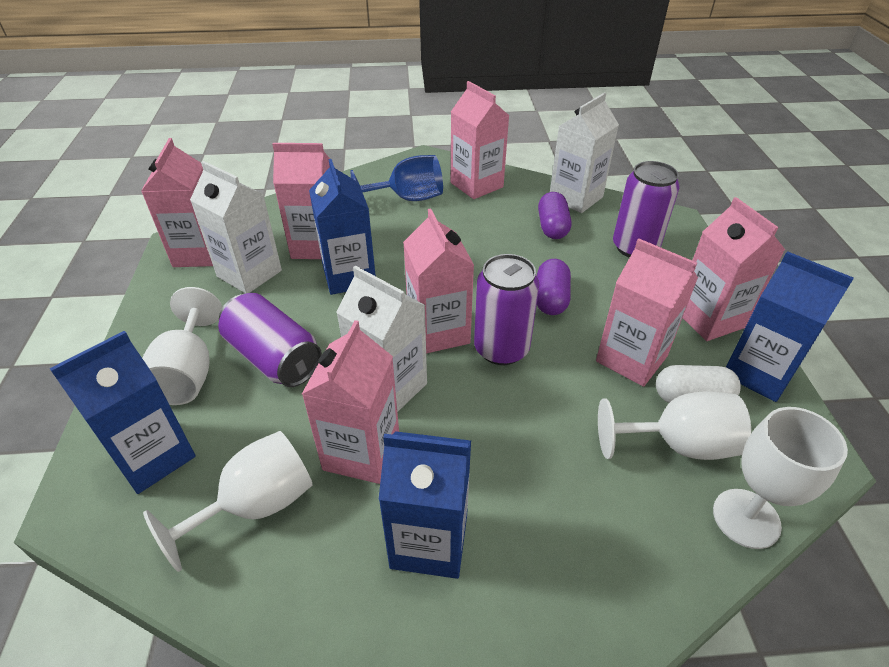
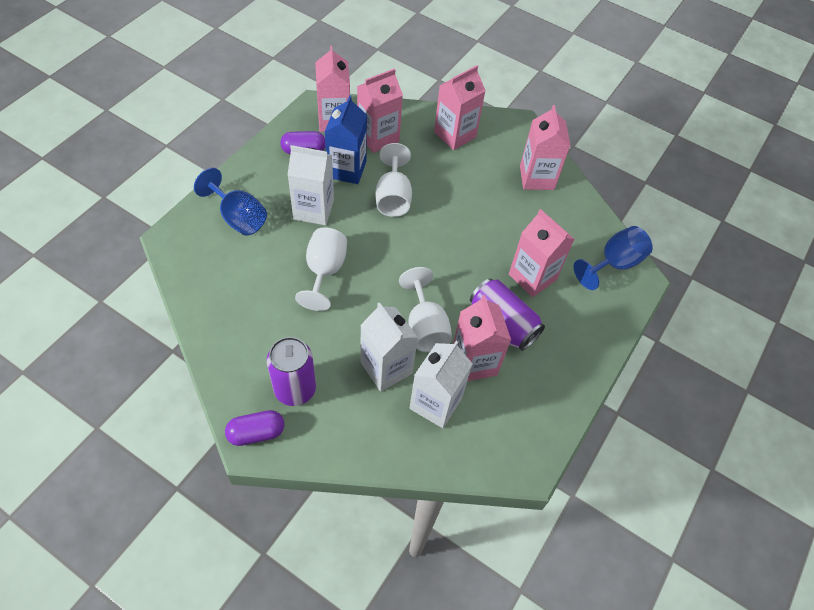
blue carton: [50,331,196,494] [309,159,376,295] [378,431,471,579] [726,251,854,402] = 4 -> [325,95,367,184] = 1
blue goblet: [350,155,443,201] = 1 -> [194,168,267,236] [574,226,653,290] = 2
pink carton: [141,138,213,267] [272,143,330,259] [302,320,399,484] [403,209,474,353] [451,81,509,199] [596,239,698,387] [683,197,785,341] = 7 -> [315,45,350,132] [357,68,403,153] [434,65,486,150] [453,295,511,381] [509,209,574,297] [520,105,571,190] = 6
purple can: [218,293,322,387] [474,254,539,365] [613,161,679,258] = 3 -> [267,337,316,406] [470,278,545,351] = 2
white capsule: [656,365,741,403] = 1 -> none = 0
white goblet: [142,287,222,405] [143,431,313,572] [598,391,751,460] [713,407,848,549] = 4 -> [295,227,347,311] [375,143,412,217] [399,267,452,352] = 3

